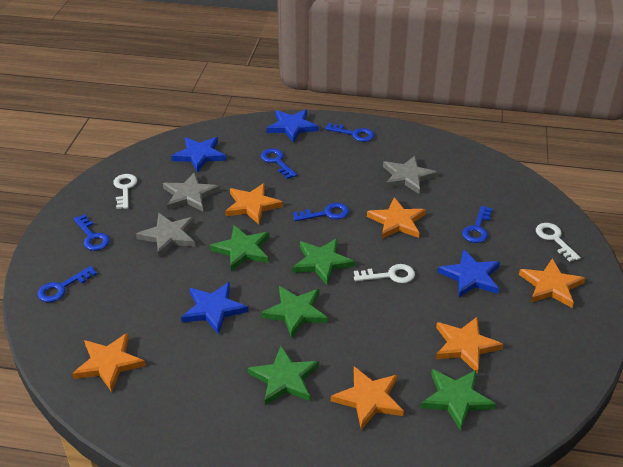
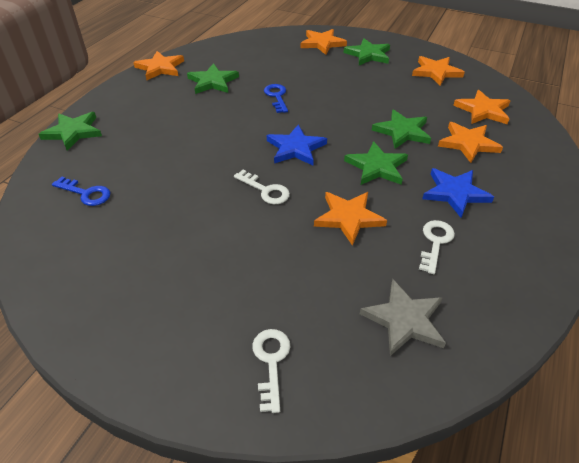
blue key: [37,266,97,302] [74,214,110,251] [261,148,297,179] [293,203,349,221] [325,123,374,142] [462,206,493,243] = 6 -> [52,176,111,206] [264,84,288,113] = 2
blue star: [171,137,226,173] [181,282,248,335] [266,109,319,143] [438,249,500,297] = 4 -> [267,124,327,165] [422,168,494,218] = 2
grey star: [136,213,195,257] [163,172,220,211] [383,156,438,194] = 3 -> [360,279,446,356] = 1

